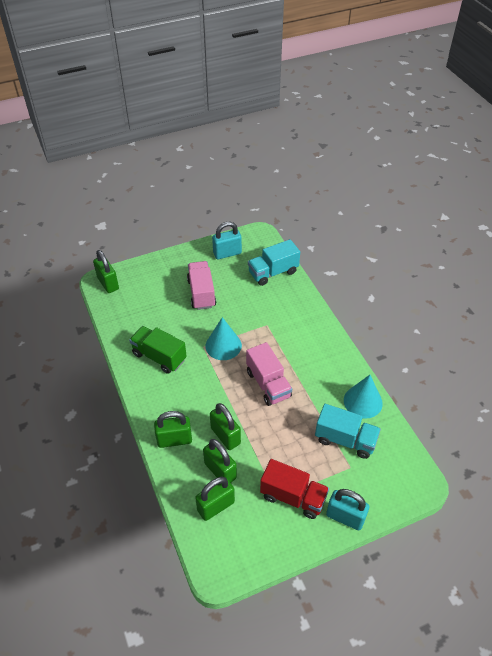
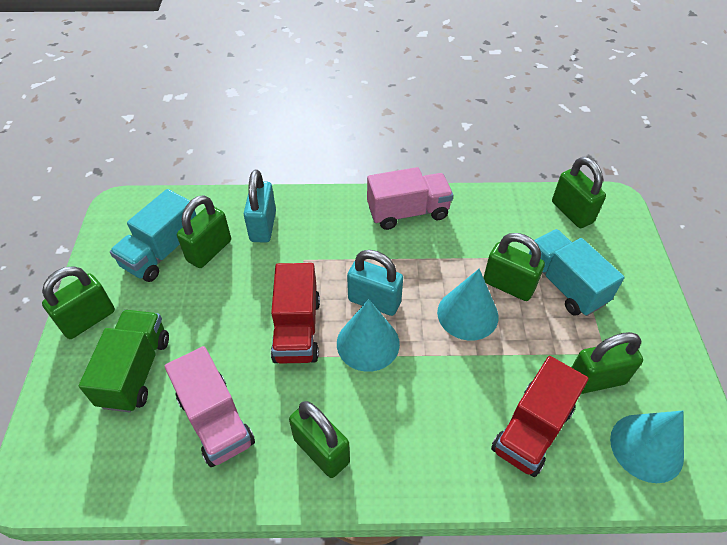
green padlock: [93,250,119,293] [154,411,192,448] [195,477,235,521] [203,439,237,483] [210,403,241,450] = 5 -> [42,266,115,339] [177,195,231,268] [289,401,350,478] [483,233,545,301] [552,157,606,228] [571,332,643,394] = 6
red truck: [260,459,329,519] = 1 -> [271,263,320,364] [491,356,589,477] = 2
turquoise cone: [206,317,242,360] [344,375,383,419] = 2 -> [337,299,400,372] [437,269,499,341] [610,411,684,483] = 3

